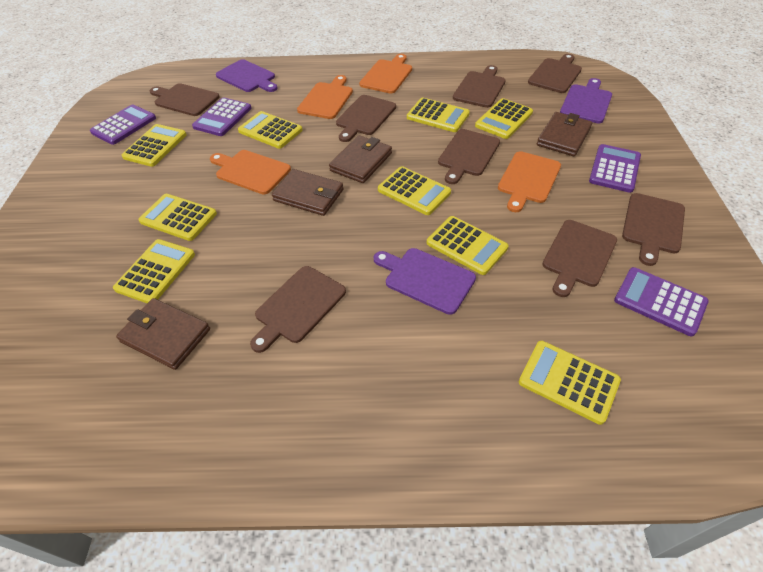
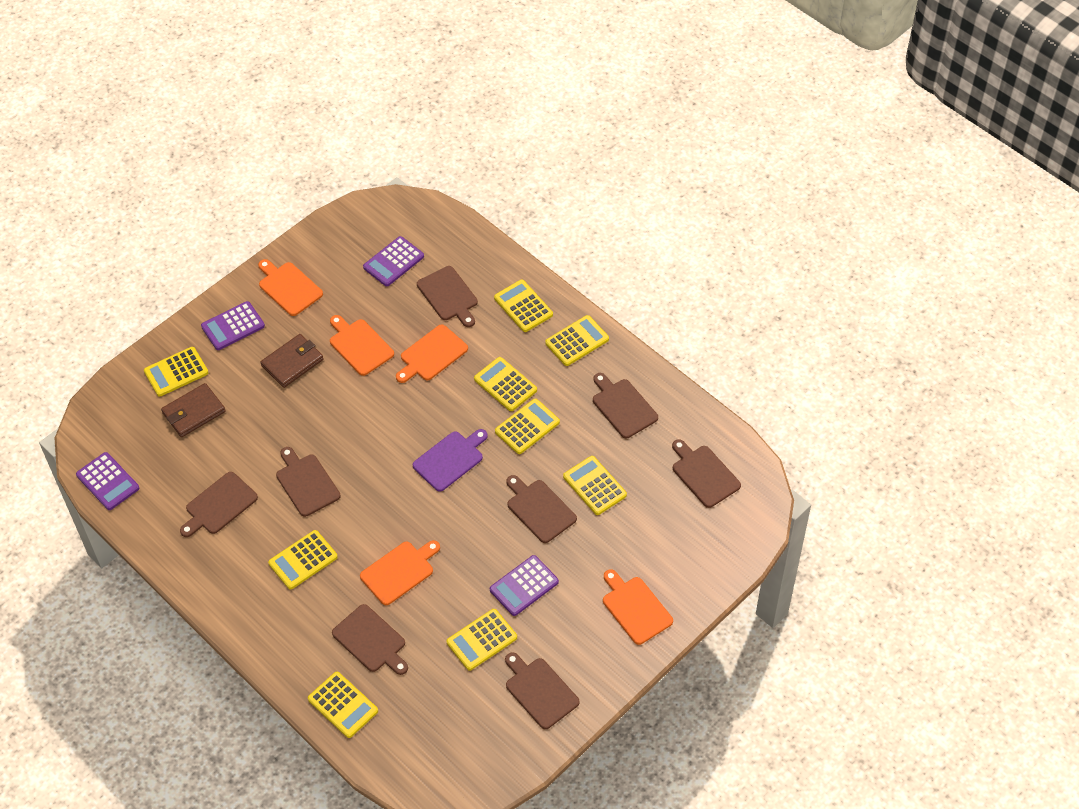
brown wallet: [116,298,210,370] [272,169,344,216] [329,135,392,183] [537,112,592,156] = 4 -> [161,383,226,437] [260,334,324,388] = 2
orange cutting board: [210,150,291,195] [297,75,353,119] [359,54,412,93] [498,151,561,212] = 4 -> [258,259,323,316] [330,315,394,376] [360,540,440,605] [396,324,468,383] [603,569,673,645] = 5
purple cutting board: [216,59,278,92] [374,248,476,315] [560,78,612,123] = 3 -> [413,429,488,492] = 1

